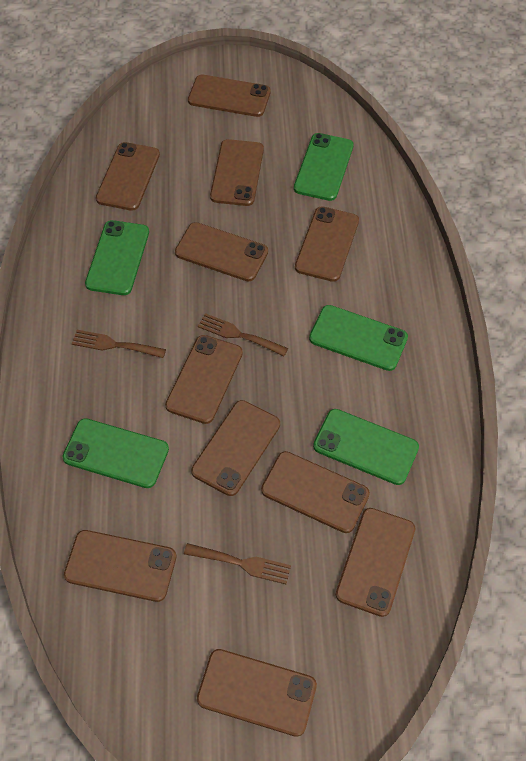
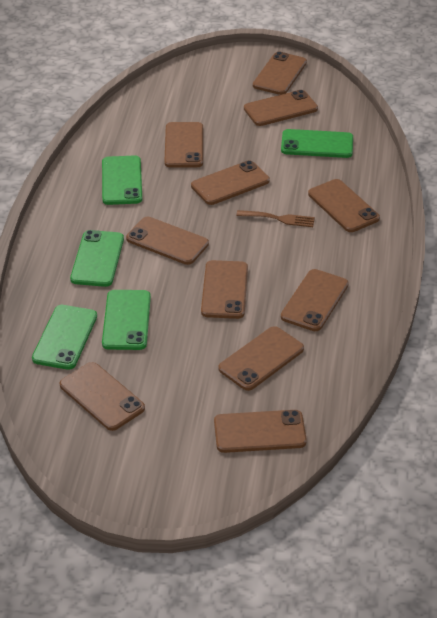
brown fork: [72,330,166,358] [184,543,291,584] [198,313,288,356] = 3 -> [236,210,315,227] = 1

